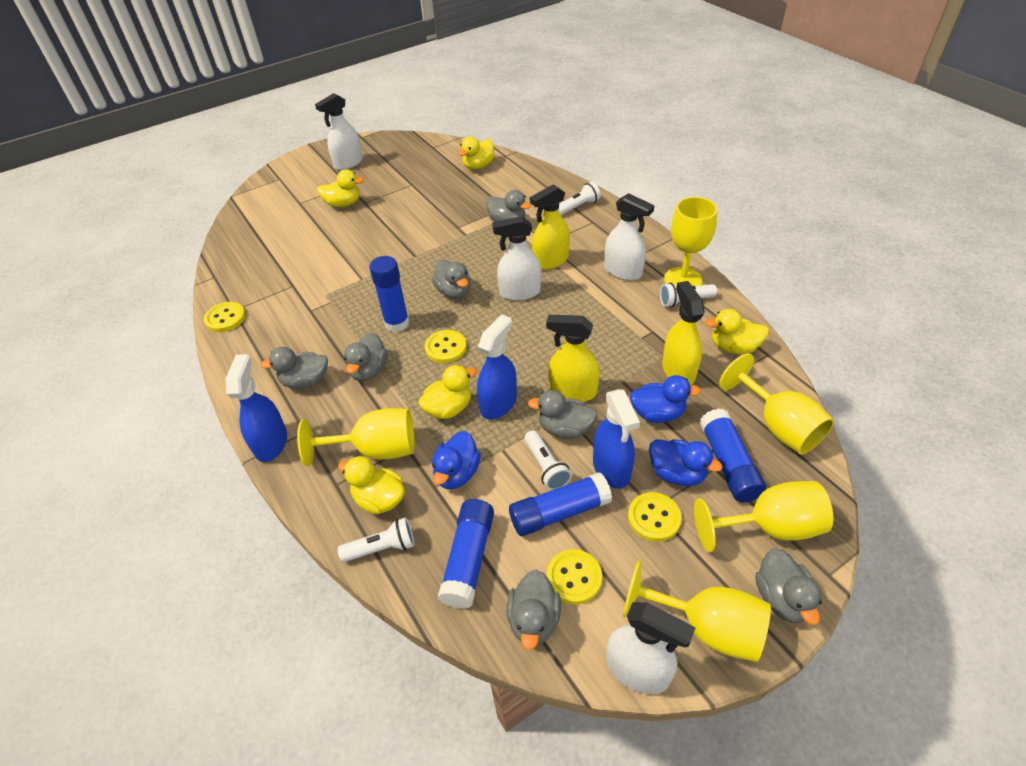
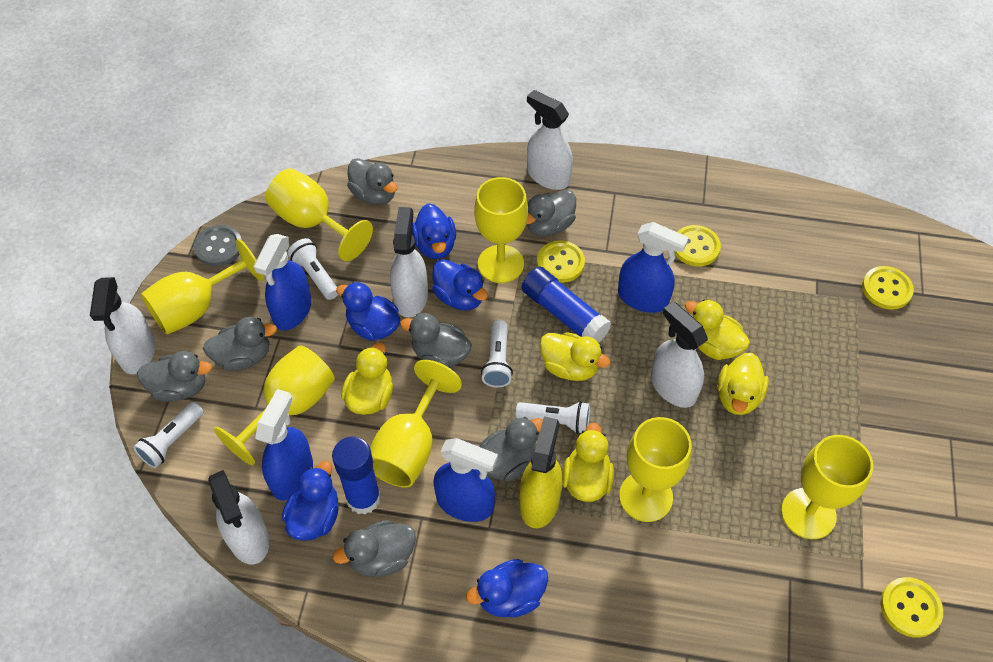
blue duck: [432,431,481,489] [630,375,701,423] [649,439,722,486] = 3 -> [282,461,339,541] [336,282,400,341] [412,203,456,259] [432,259,488,311] [466,559,548,618] = 5
blue glue stick: [369,256,409,332] [438,499,494,609] [509,472,612,536] [700,408,766,502] = 4 -> [332,437,381,515] [522,267,611,343] = 2
blue spray bottle: [225,354,287,462] [477,314,517,420] [593,389,640,489] = 3 -> [254,234,312,331] [255,389,313,501] [434,438,498,522] [618,222,689,313] = 4
grey button: none = 0 -> [194,225,242,266] = 1
white spray bottle: [315,93,363,170] [492,216,541,301] [604,193,654,281] [606,602,696,694] = 4 -> [90,277,155,374] [208,470,269,564] [390,207,428,318] [527,90,573,190] [651,302,708,408] = 5
yellow goblet: [297,408,415,466] [623,560,771,662] [664,197,717,286] [694,481,833,552] [719,353,834,455] = 5 -> [141,239,264,335] [214,345,335,466] [266,169,373,261] [370,360,462,487] [474,177,528,283] [619,417,692,522] [781,435,873,539] = 7
yellow spray bottle: [530,184,570,270] [546,315,600,402] [662,281,705,385] = 3 -> [520,416,562,528] = 1

